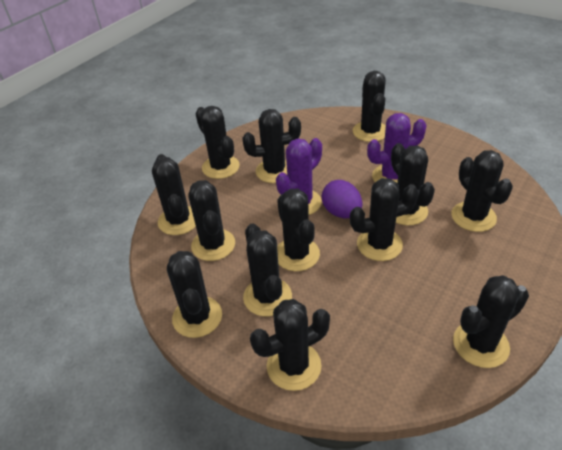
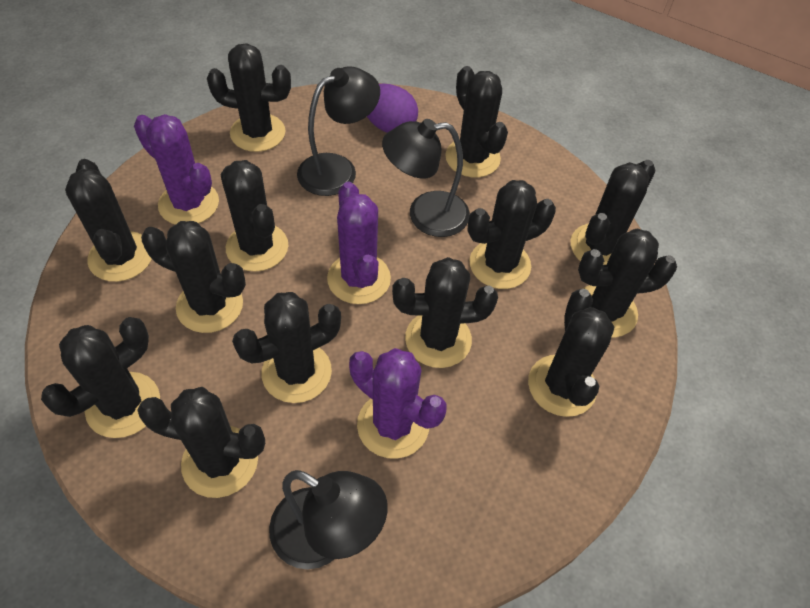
black lamp: none = 0 -> [269,470,388,569] [297,66,380,196] [382,119,470,237] = 3
purple cactus: [276,138,322,215] [367,113,427,183] = 2 -> [134,114,219,225] [327,182,391,304] [349,348,446,459] = 3

